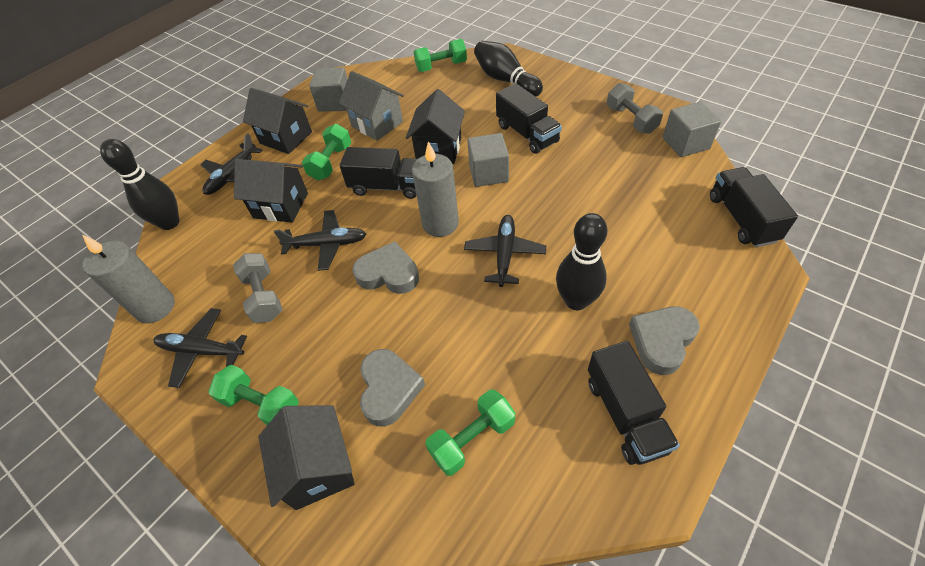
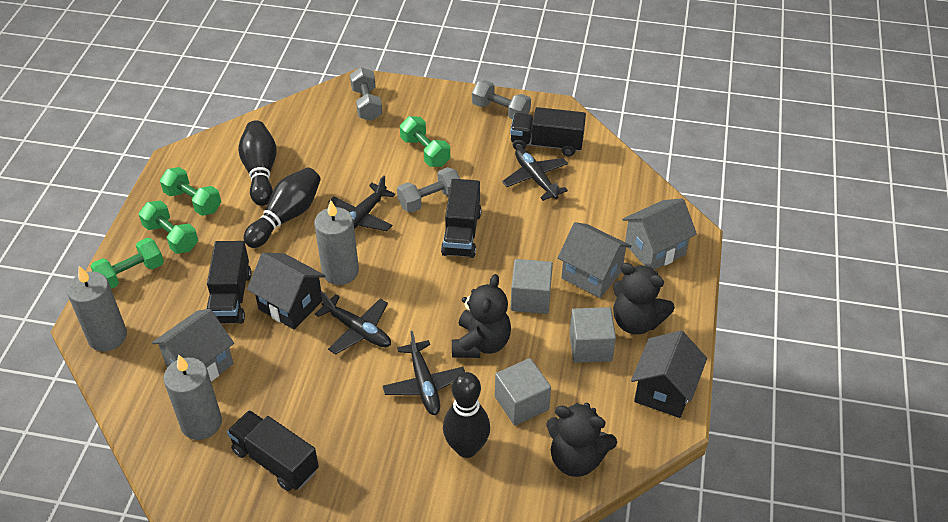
black house: [234,159,308,223] [243,88,312,154] [258,405,355,510] [406,89,465,164] = 4 -> [247,253,325,330] [631,330,707,418] = 2
black teddy bear: none = 0 -> [452,274,511,358] [546,403,617,477] [613,263,675,335] = 3
grey candle: [82,234,175,323] [412,142,459,237] = 2 -> [67,266,127,351] [164,354,222,440] [314,200,359,285] = 3
grey dumbbell: [233,253,283,323] [607,83,663,134] = 2 -> [350,67,382,121] [397,167,460,213] [472,80,531,119] = 3
grey heart: [352,241,419,294] [360,349,425,427] [629,306,700,375] = 3 -> none = 0
grey house: [339,71,404,141] = 1 -> [152,309,234,382] [558,222,632,298] [622,198,697,270] = 3

